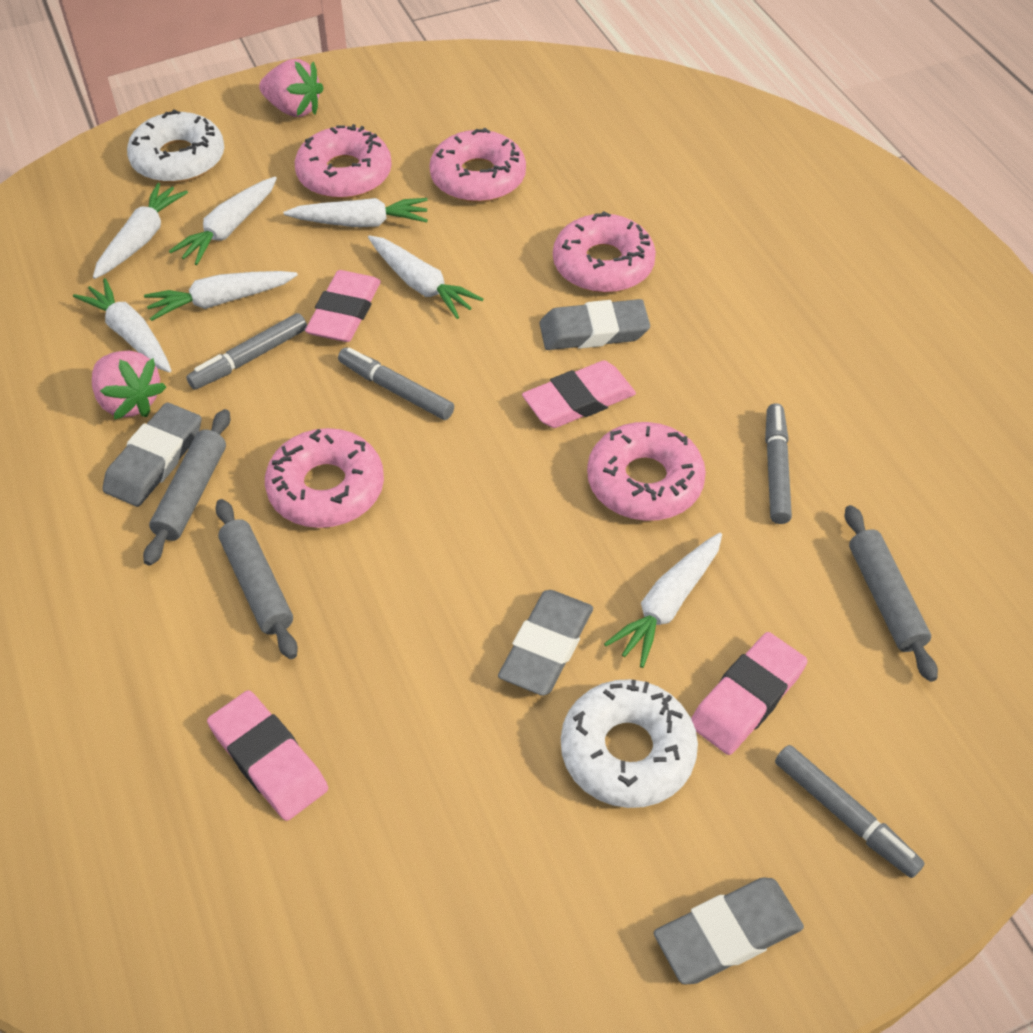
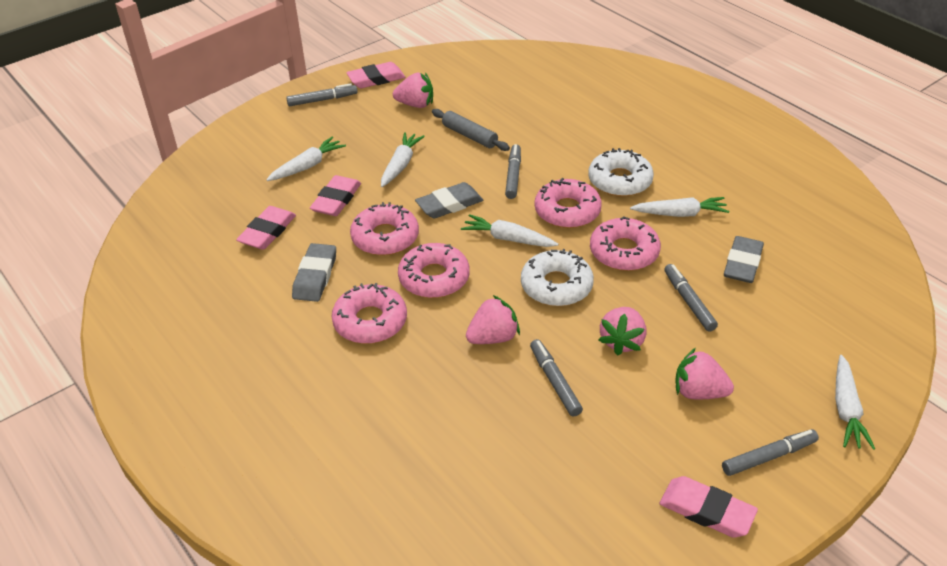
grey eraser: [103,403,201,507] [498,590,593,696] [539,299,650,350] [654,878,804,984] = 4 -> [292,243,336,302] [415,182,483,219] [724,236,764,283] = 3
grey marker: [186,313,307,390] [338,347,454,420] [765,403,792,524] [775,745,925,878] = 4 -> [286,83,358,106] [505,144,521,199] [530,339,583,417] [664,264,718,332] [722,429,819,476] = 5
grey rolling pin: [143,409,230,566] [215,499,298,659] [845,505,938,682] = 3 -> [432,109,510,151] = 1
pink strawberry: [92,351,166,419] [259,59,324,117] = 2 -> [393,73,433,108] [466,295,520,344] [598,307,646,356] [675,348,734,399] = 4
white carrot: [73,278,172,372] [93,183,188,279] [144,271,297,321] [169,177,277,265] [284,198,428,227] [368,235,483,319] [604,533,722,668] = 7 -> [266,137,346,181] [381,132,425,187] [461,214,558,247] [630,197,729,217] [835,355,875,450] = 5

